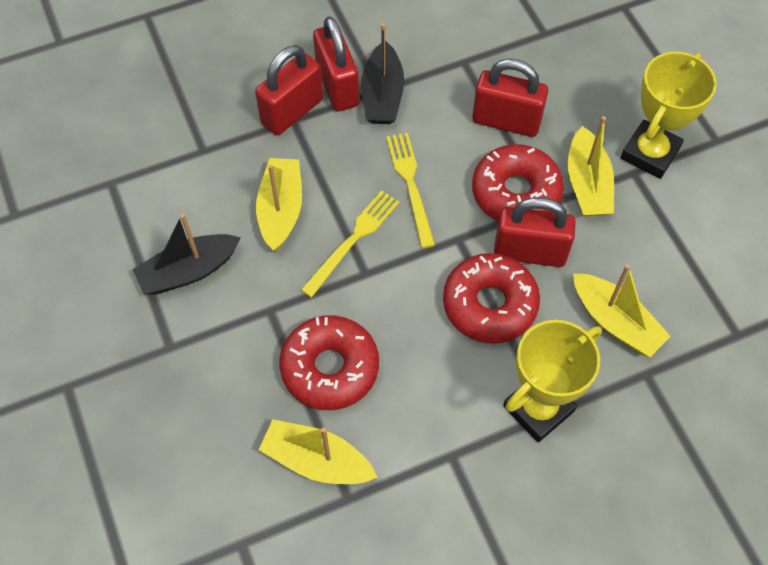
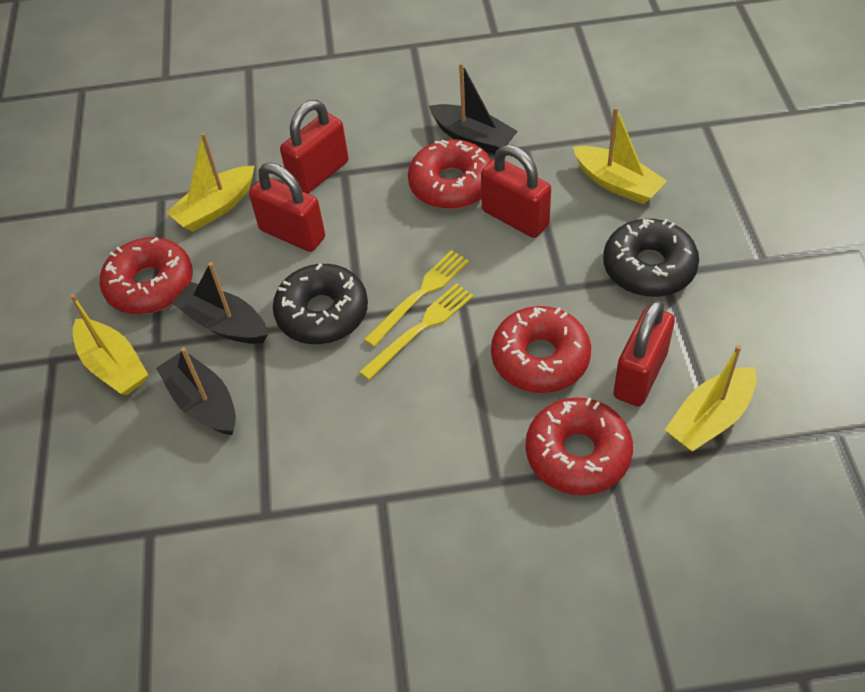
black boat: [132,214,241,295] [362,24,404,124] = 2 -> [156,347,236,435] [172,262,268,344] [429,62,518,154] = 3
black donut: none = 0 -> [273,263,368,344] [603,219,699,297] = 2
red donut: [279,315,379,410] [443,253,540,343] [472,144,564,221] = 3 -> [99,237,193,314] [408,139,491,209] [491,306,591,393] [526,397,633,495] = 4
yellow trophy: [503,320,602,442] [621,52,717,179] = 2 -> none = 0

